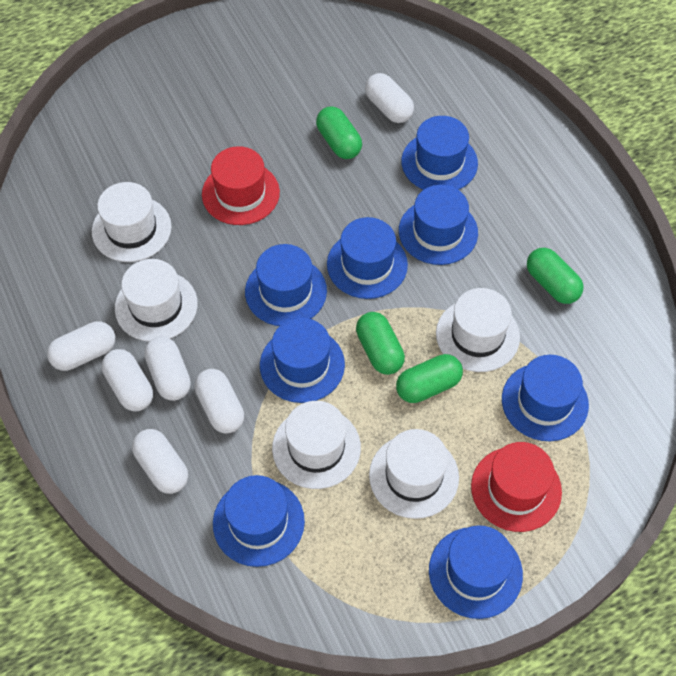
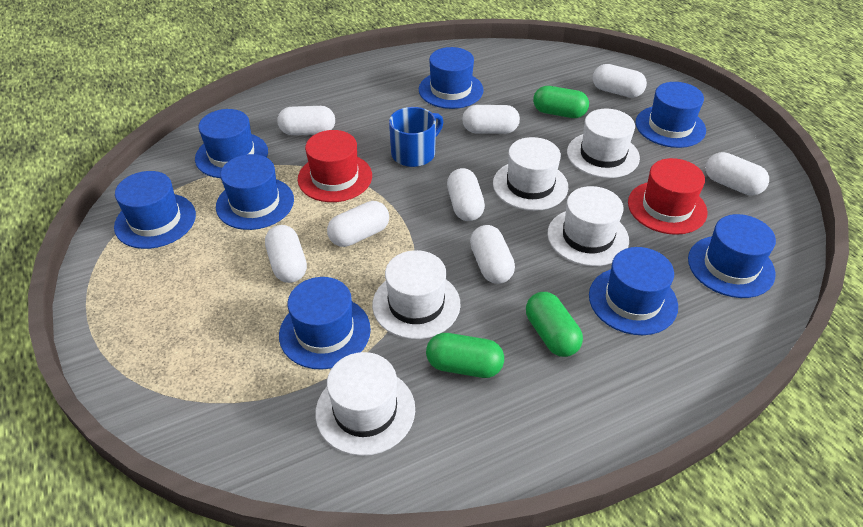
blue mug: none = 0 -> [389,107,444,167] = 1
green capsule: [316,106,362,159] [356,312,405,375] [396,354,463,403] [527,248,584,304] = 4 -> [426,333,504,378] [526,292,583,357] [533,86,589,118] = 3
white capsule: [47,321,115,371] [102,349,153,411] [132,429,188,494] [144,336,191,401] [194,369,244,434] [365,73,414,123] = 6 -> [265,225,307,283] [277,106,335,135] [327,201,389,247] [447,168,485,221] [462,105,520,134] [470,225,515,284] [593,64,647,98] [706,152,769,196] = 8

